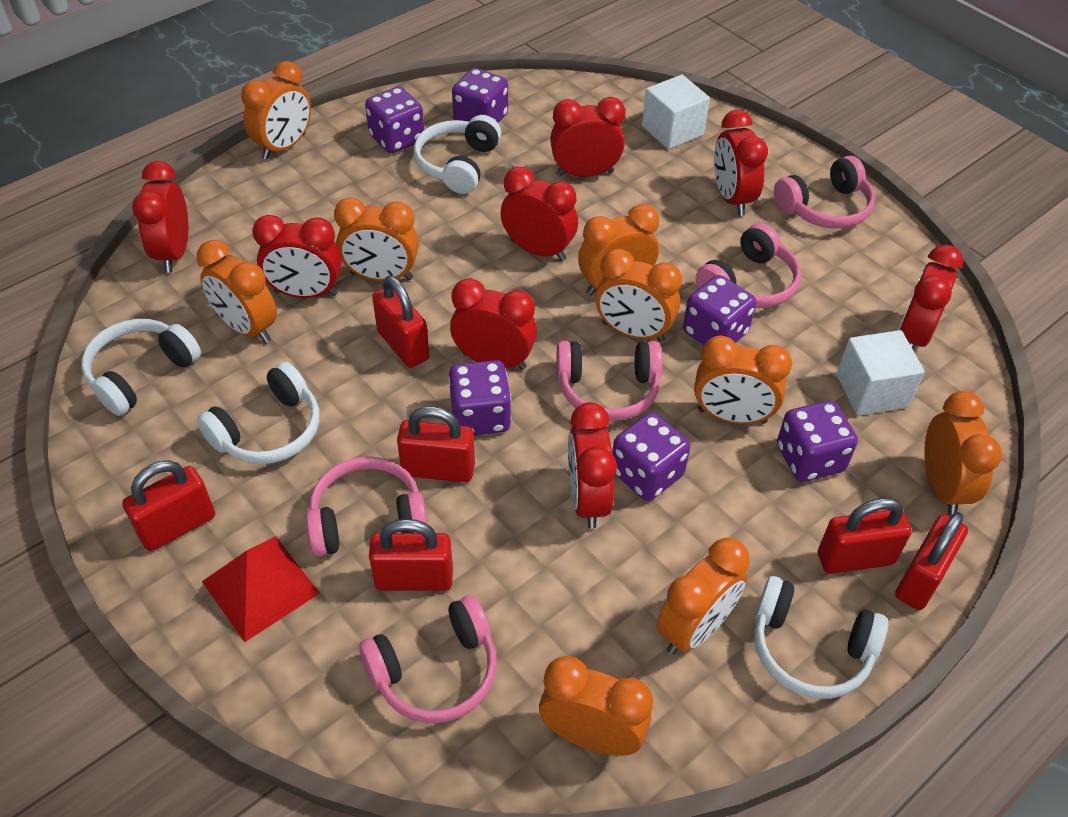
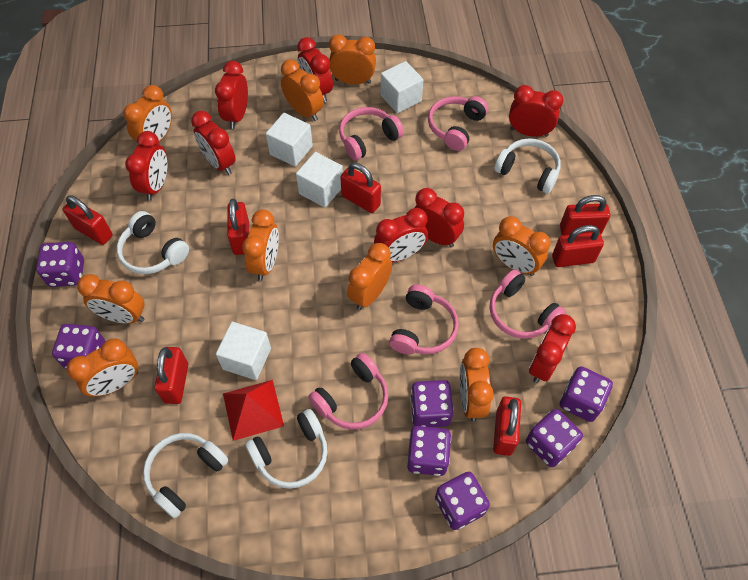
purple dice: [365,86,424,153] [448,360,511,435] [452,68,508,123] [612,412,690,501] [683,275,756,345] [777,400,858,482] = 6 -> [36,242,84,287] [52,324,105,369] [407,426,451,476] [410,380,454,427] [435,472,490,530] [526,409,583,467] [560,366,613,422] = 7
red padlock: [122,460,215,551] [369,519,453,591] [372,276,429,368] [397,406,475,482] [818,498,912,574] [895,512,968,610] = 6 -> [63,195,113,245] [154,347,188,404] [227,199,249,255] [340,163,381,213] [493,396,521,456] [552,225,604,267] [560,195,610,236] = 7
white cube: [642,75,710,149] [836,330,925,416] = 2 -> [216,322,271,380] [266,113,313,167] [296,152,343,208] [380,61,423,113] = 4

